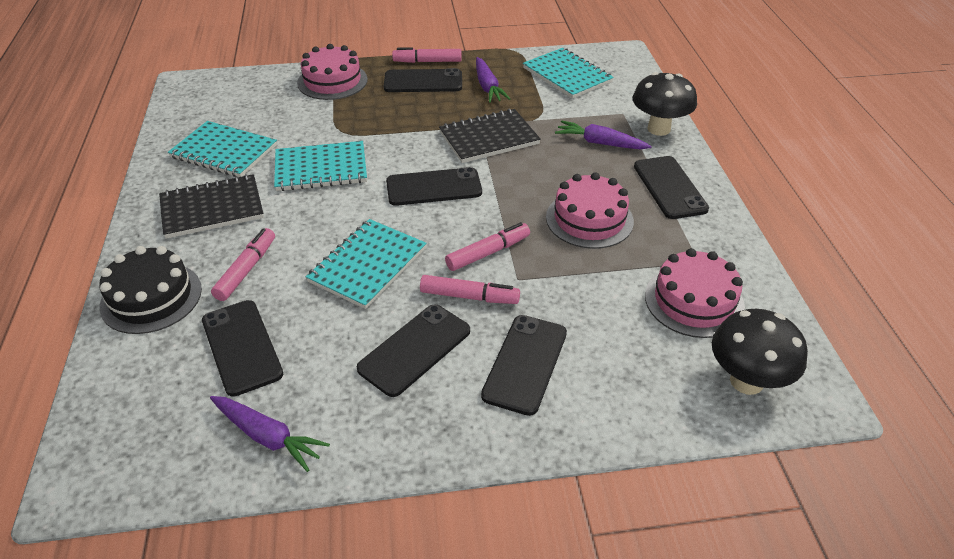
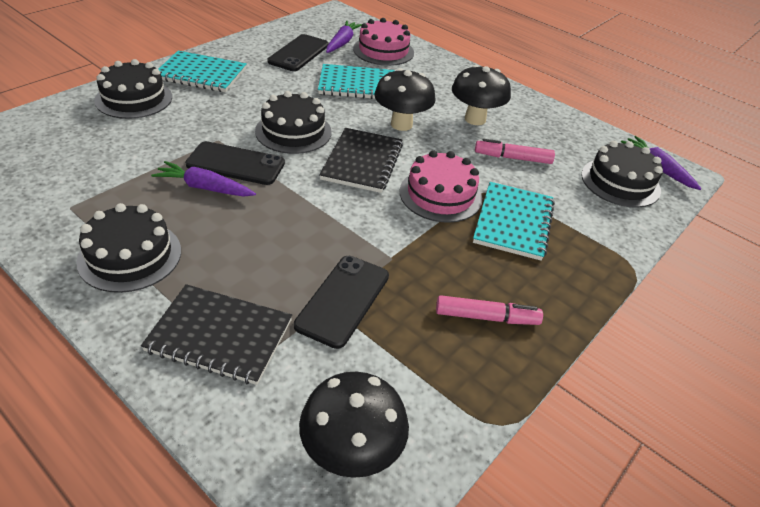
black cake: [99,246,202,334] = 1 -> [76,203,181,293] [94,59,172,119] [255,91,332,154] [581,141,663,208] = 4
black mushroom: [633,72,697,136] [712,309,808,395] = 2 -> [299,372,409,478] [374,68,435,131] [452,65,511,125] = 3
black phone: [202,300,283,397] [357,304,470,397] [384,68,462,92] [386,167,482,206] [481,315,567,416] [634,156,709,219] = 6 -> [185,141,285,185] [267,34,329,71] [294,256,389,349] = 3
pink cake: [297,44,368,100] [546,172,634,249] [645,248,745,338] = 3 -> [353,18,414,66] [400,150,482,223] = 2
pink marker: [211,228,275,301] [392,47,462,63] [420,275,520,304] [445,222,530,271] = 4 -> [436,295,543,325] [475,139,555,164] = 2
turquoise notebook: [168,121,277,177] [274,141,367,191] [306,219,427,309] [523,48,614,99] = 4 -> [158,51,247,92] [318,64,395,99] [473,182,555,261] = 3

